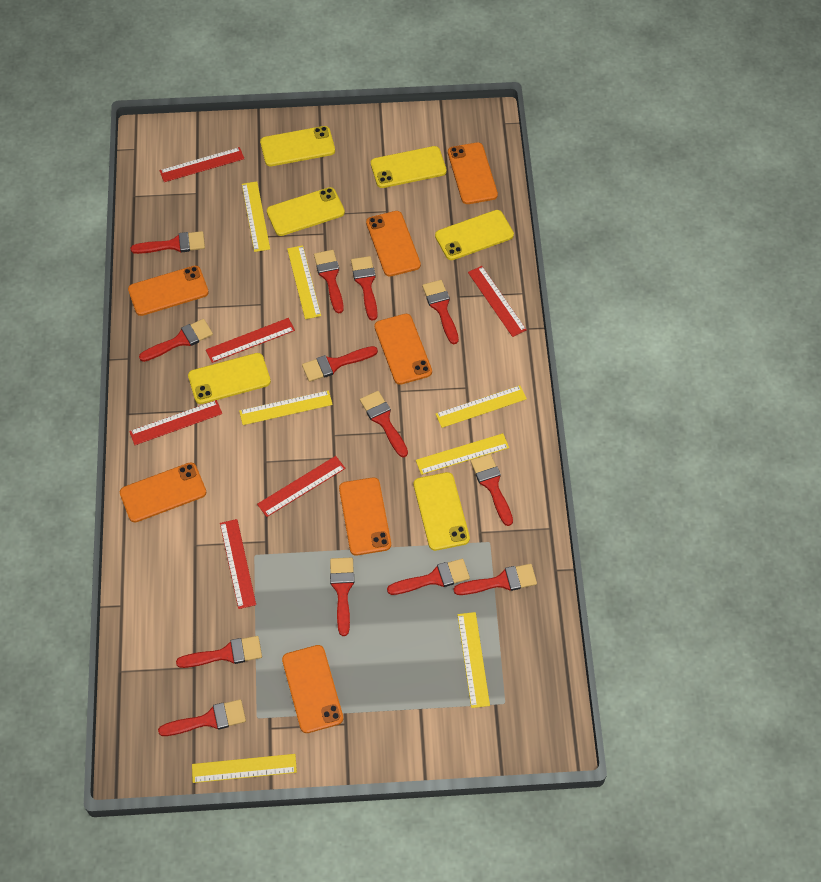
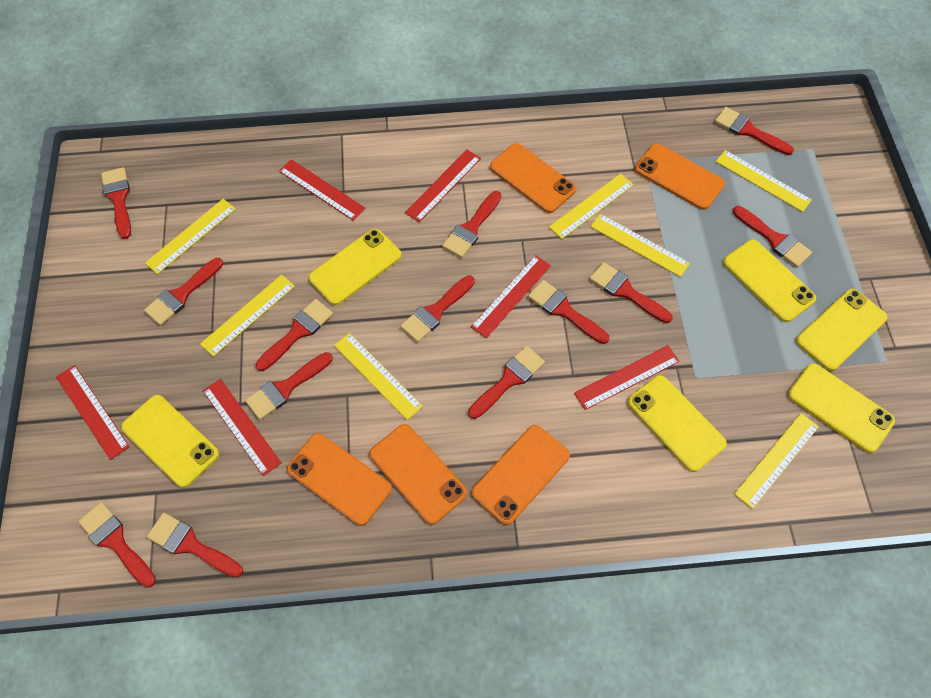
orange phone: [120,462,206,522] [128,266,209,316] [282,645,343,733] [339,477,391,555] [366,211,421,277] [374,314,432,385] [448,142,498,204] = 7 -> [287,433,392,526] [369,424,467,525] [472,425,570,525] [490,143,576,213] [635,143,725,210] = 5

